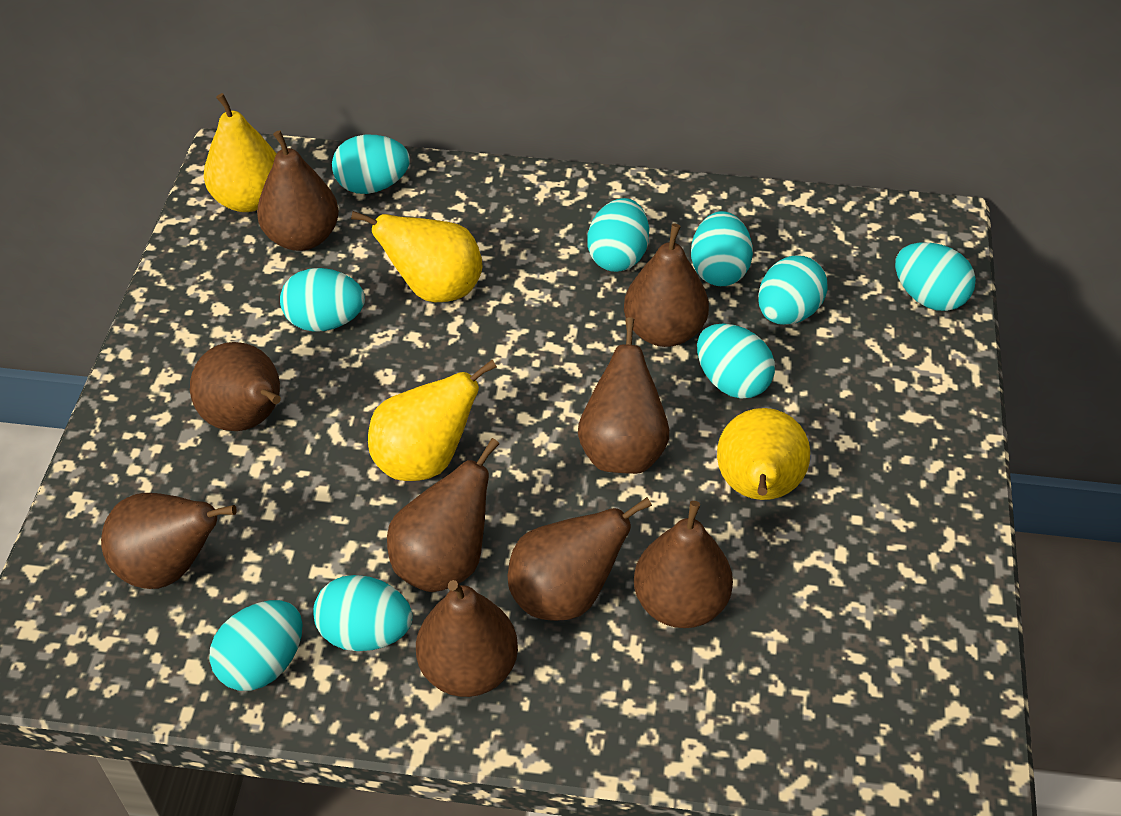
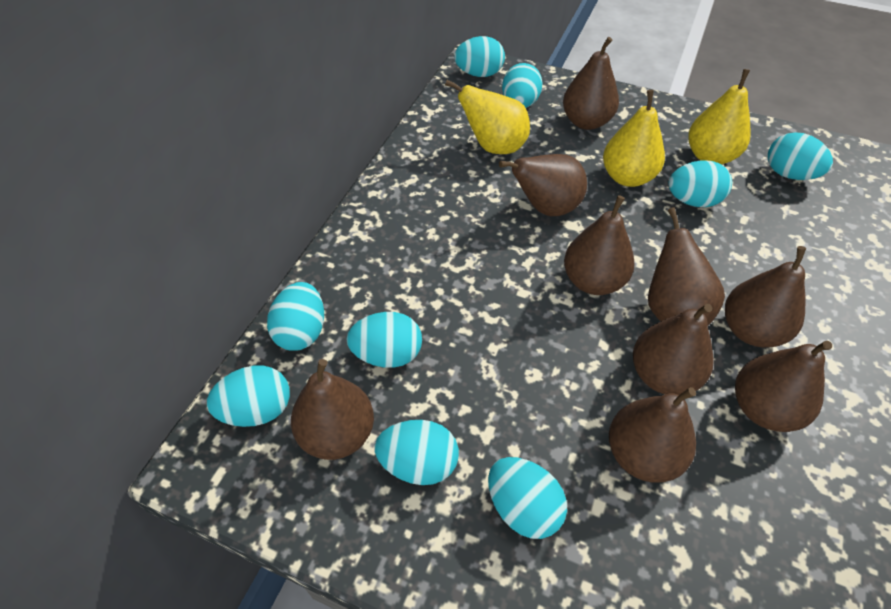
yellow pear: [204,93,276,212] [351,211,482,302] [368,360,497,481] [717,408,810,500] = 4 -> [445,80,530,154] [603,90,665,187] [688,69,751,164] = 3

